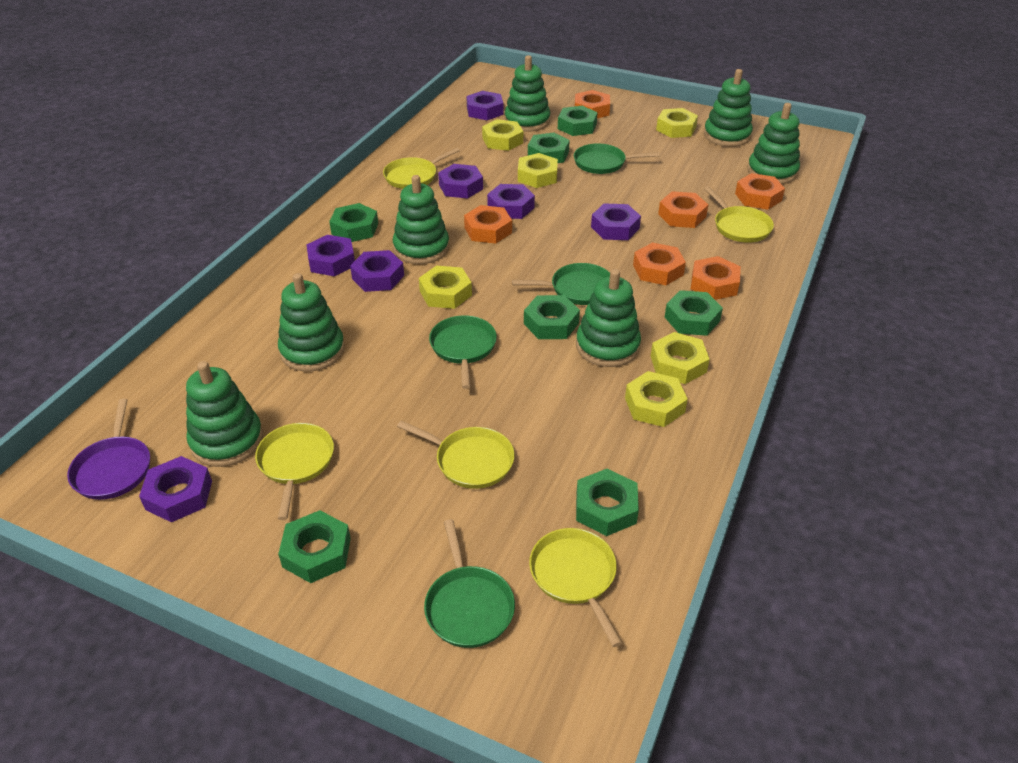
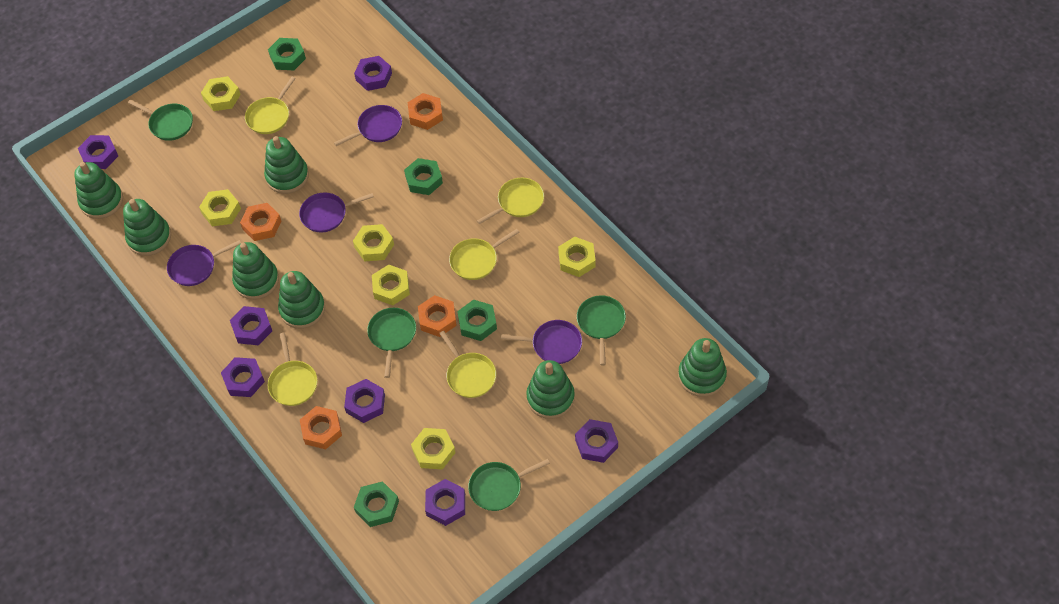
green nut: [278,510,351,583] [329,203,378,242] [524,295,580,339] [528,133,570,163] [558,106,598,136] [576,469,639,536] [665,290,723,336] = 7 -> [268,38,306,70] [354,481,399,527] [404,158,443,195] [457,300,497,341] = 4
orange nut: [464,205,512,244] [575,90,610,118] [633,242,686,285] [658,191,708,228] [691,256,741,300] [735,173,785,210] = 6 -> [240,203,281,241] [300,406,342,449] [408,93,443,130] [418,295,457,337] = 4
purple pan: [67,399,150,500] = 1 -> [167,240,241,286] [299,192,374,233] [334,105,402,146] [501,320,582,364] = 4

